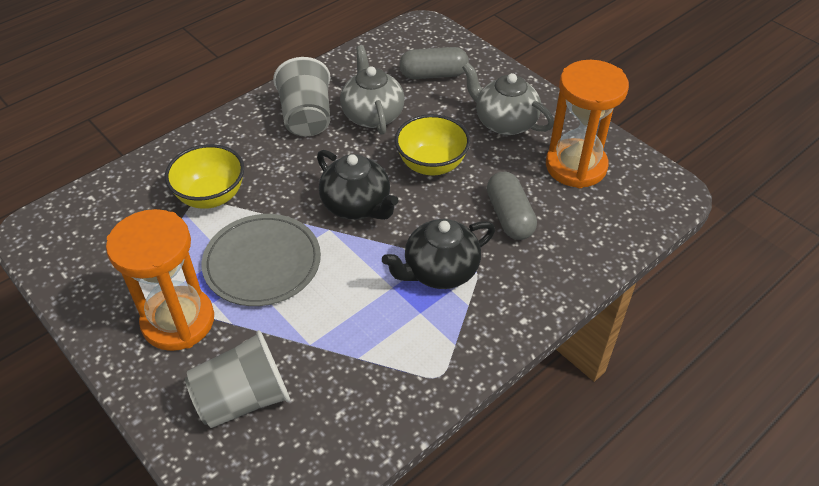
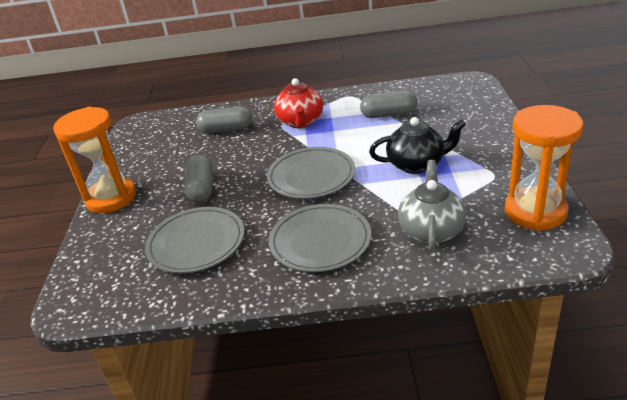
black teapot: [317,150,399,220] [382,219,495,289] = 2 -> [369,117,466,174] = 1
grey capsule: [399,47,469,79] [487,171,537,240] = 2 -> [184,155,213,203] [196,106,252,134] [360,90,417,118] = 3
grey cup: [185,330,290,428] [273,57,330,136] = 2 -> none = 0
grey plate: [202,214,321,306] = 1 -> [145,207,244,273] [267,147,355,199] [269,204,371,272] = 3
grey teapot: [340,45,405,135] [462,63,554,135] = 2 -> [398,160,466,251] = 1
red teapot: none = 0 -> [274,78,323,128] = 1
yellow bowl: [165,144,244,209] [395,114,470,175] = 2 -> none = 0

